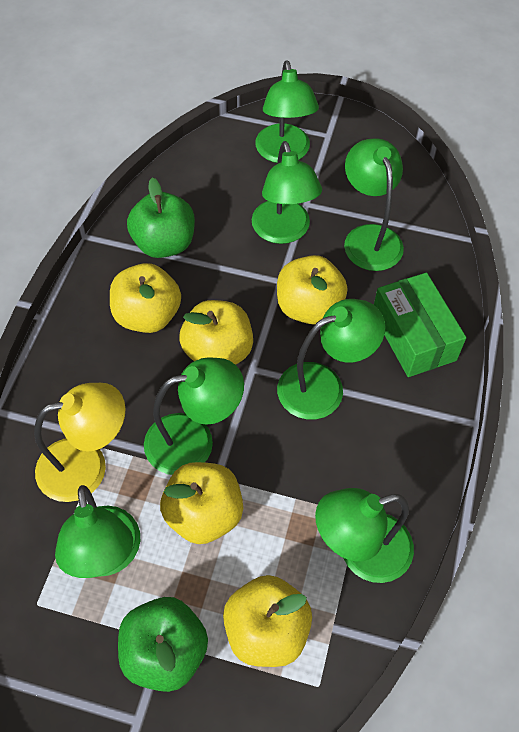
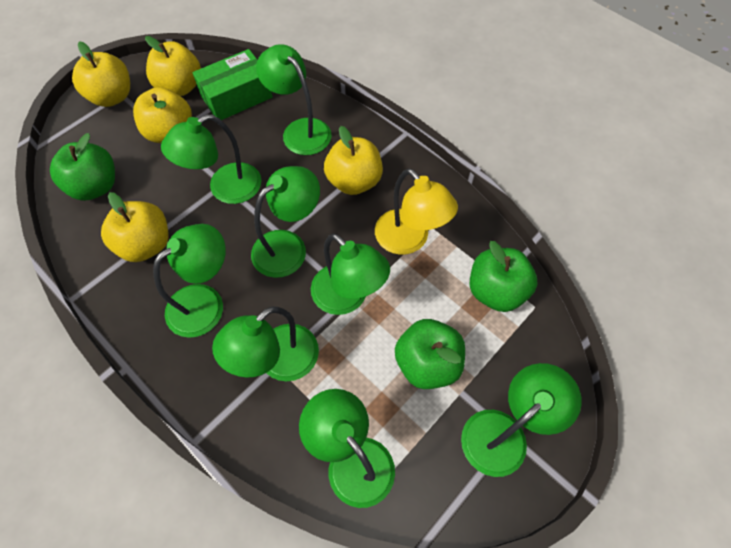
green apple: [118,597,208,692] [127,177,195,258] = 2 -> [50,133,115,201] [395,319,465,389] [470,241,537,312] = 3
green lamp: [55,485,140,578] [144,357,244,475] [252,141,322,244] [255,60,319,163] [277,299,386,419] [315,488,414,583] [344,138,404,271] = 7 -> [153,224,226,338] [161,114,261,204] [212,307,319,381] [251,166,320,278] [256,44,331,155] [299,389,395,508] [311,233,390,315] [461,363,582,477] = 8

